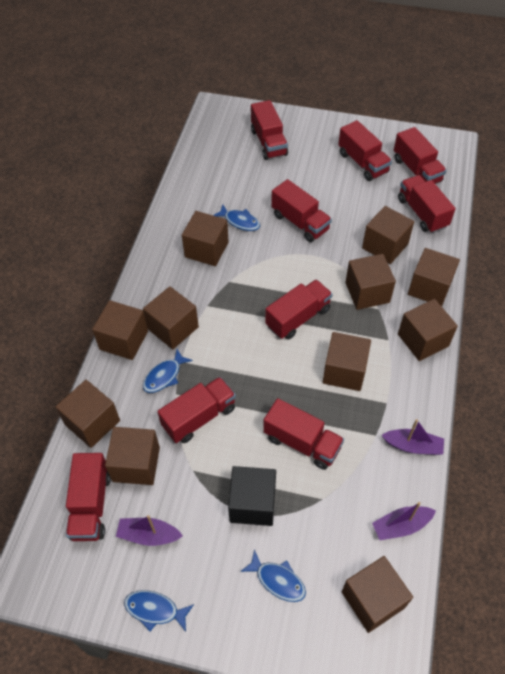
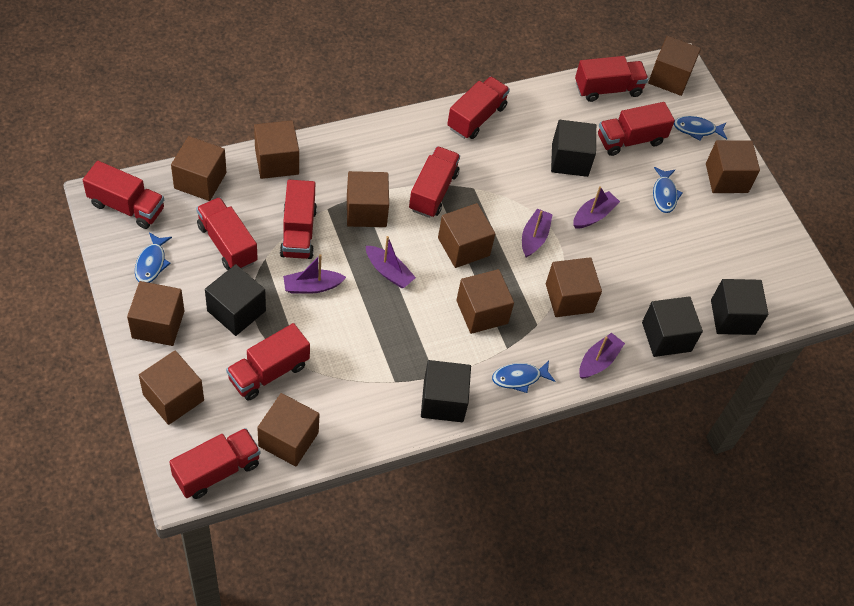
black cube: [228,466,276,526] = 1 -> [205,264,266,336] [421,360,471,422] [551,120,596,177] [642,296,703,357] [711,279,768,335] = 5
purple boat: [116,515,183,546] [372,502,436,540] [381,419,444,455] = 3 -> [283,254,346,294] [366,236,416,288] [522,209,553,257] [573,186,620,229] [579,333,625,379] = 5

